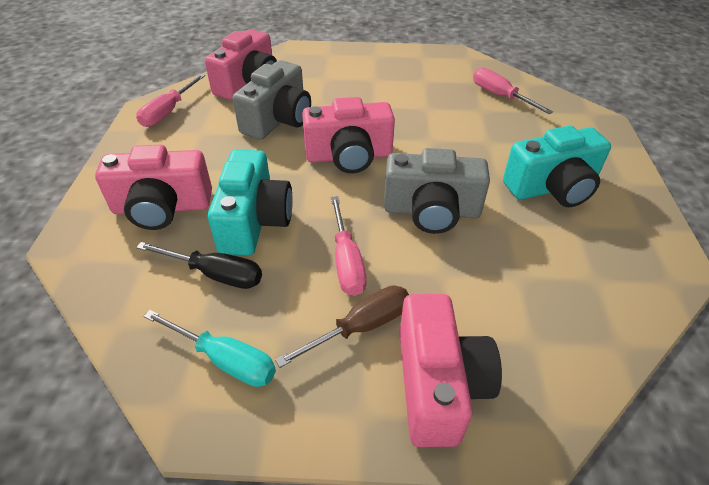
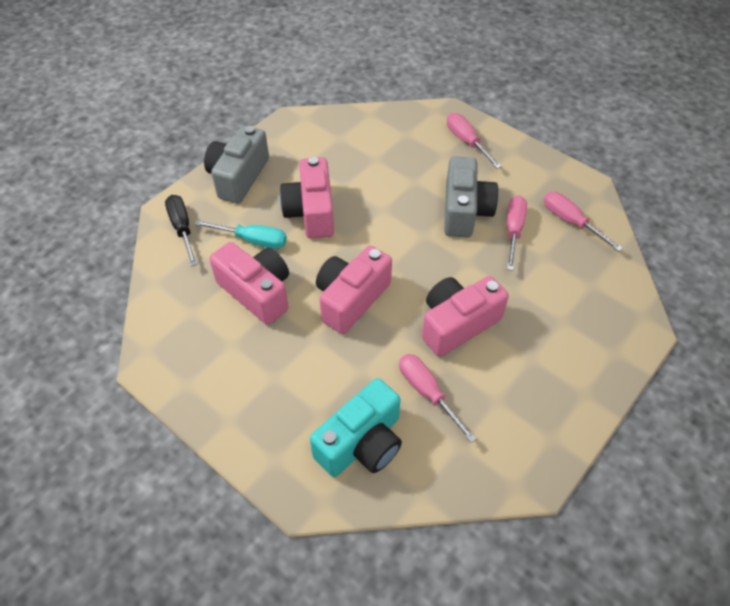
brown screwdriver: [275,285,409,368] = 1 -> none = 0
pink screwdriver: [136,74,205,127] [331,196,367,296] [473,67,553,114] = 3 -> [399,354,476,443] [447,113,502,169] [507,196,527,271] [544,192,623,251] = 4
turquoise camera: [208,150,293,255] [503,126,611,207] = 2 -> [310,378,402,477] = 1

